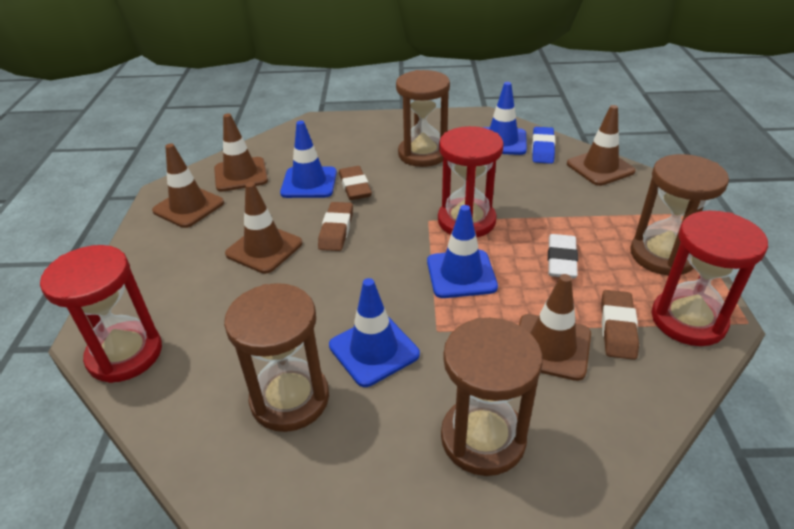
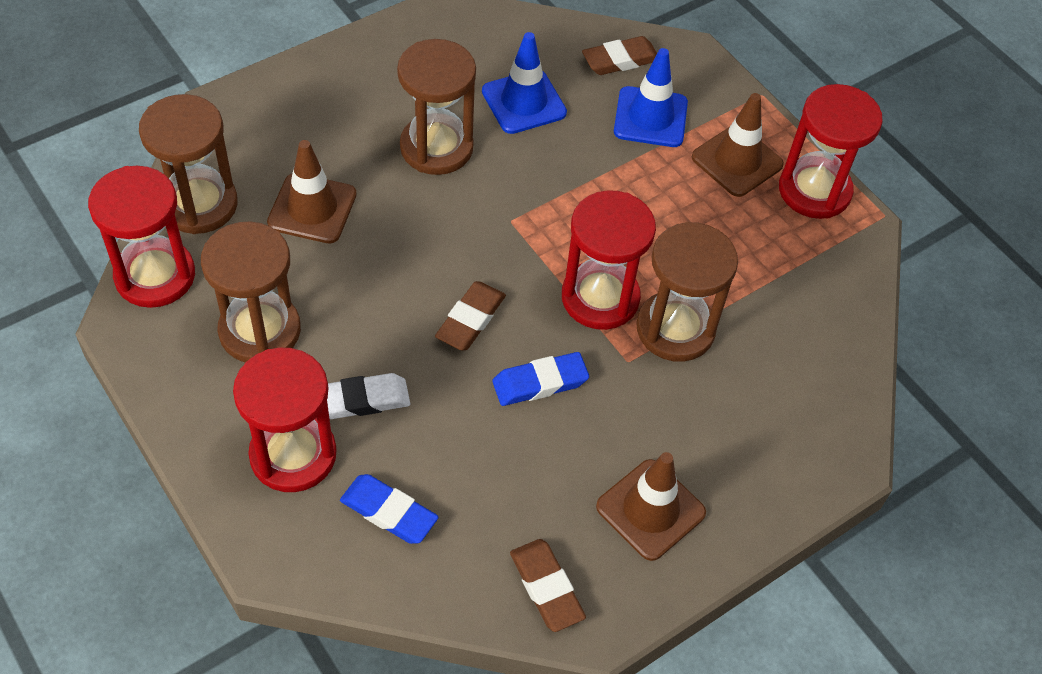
blue eraser: [532,127,555,164] = 1 -> [340,474,439,544] [492,352,589,406] = 2
blue traffic cone: [280,121,337,198] [329,278,420,387] [427,205,498,298] [482,82,527,155] = 4 -> [482,32,567,134] [614,48,688,147] = 2
brown traffic cone: [152,143,224,228] [214,114,268,192] [225,182,303,274] [519,274,591,381] [567,105,636,186] = 5 -> [267,140,357,243] [596,452,706,561] [692,93,784,197] = 3
red hourglass: [40,245,162,383] [438,126,504,237] [652,210,768,346] = 3 -> [88,166,195,308] [233,348,337,492] [562,190,656,330] [779,84,883,219] = 4

